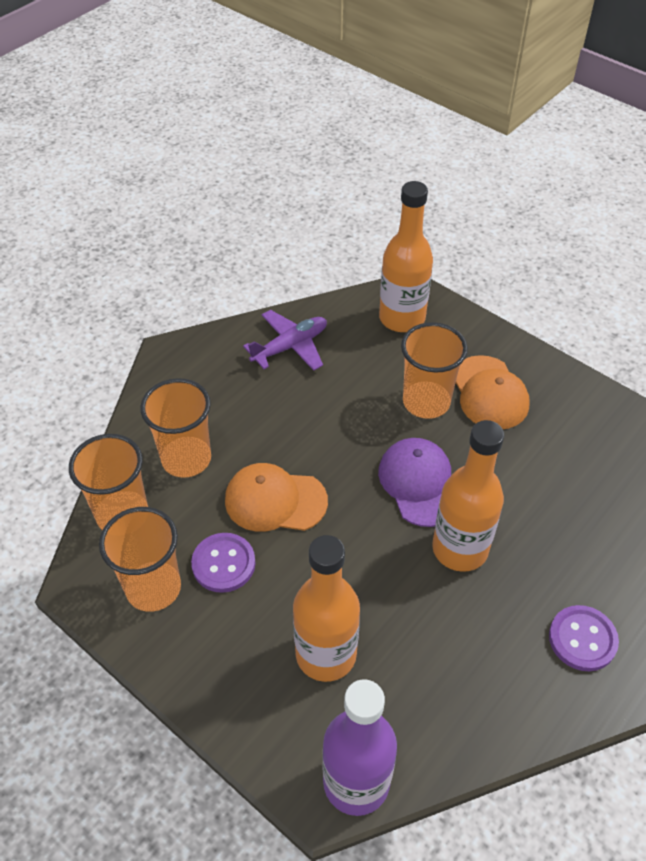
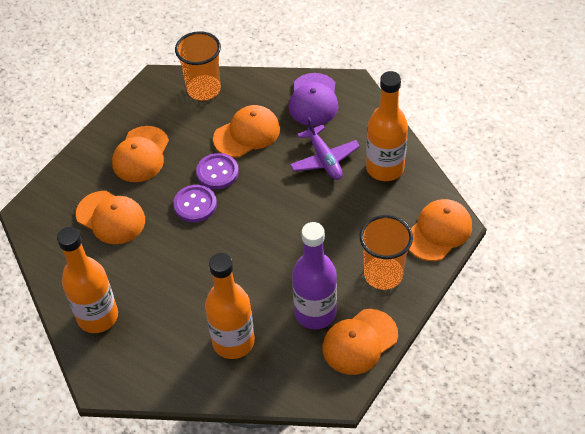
orange cap: [225,463,328,532] [456,355,530,429] = 2 -> [76,191,145,244] [112,126,169,182] [213,105,280,157] [322,309,398,375] [409,199,472,261] = 5
orange cup: [69,434,148,530] [99,507,181,612] [140,378,211,478] [401,322,468,419] = 4 -> [175,31,221,100] [360,215,413,290] = 2

